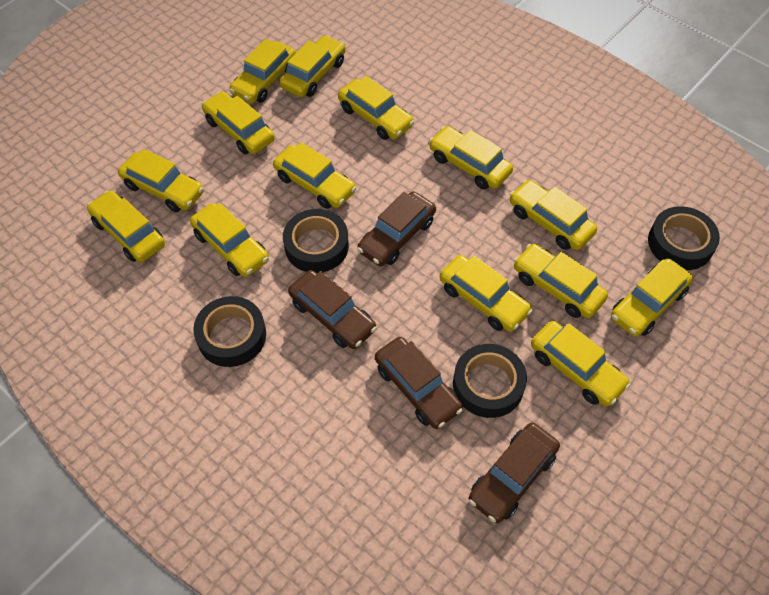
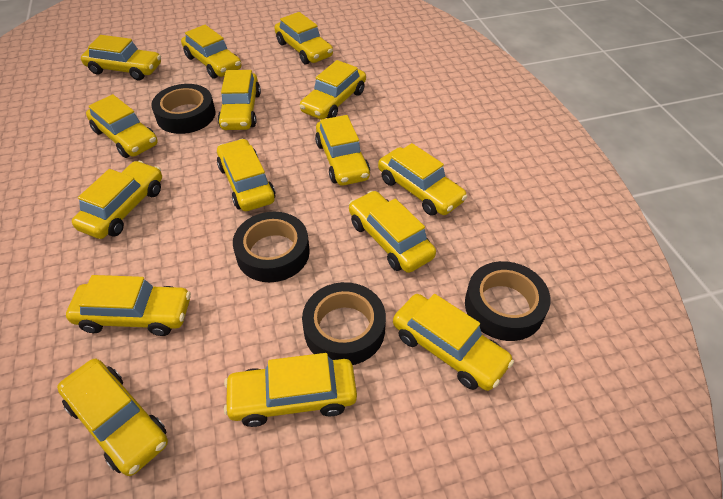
brown car: [288,270,377,349] [357,191,436,266] [375,337,463,429] [469,422,560,523] = 4 -> none = 0
yellow car: [87,190,165,262] [118,149,204,212] [190,203,269,277] [202,91,275,154] [229,39,296,103] [273,142,356,209] [280,35,346,97] [338,76,414,140] [429,126,513,189] [440,255,533,332] [509,180,597,250] [514,244,608,318] [531,321,631,406] [611,258,693,337] = 14 -> [57,359,168,476] [66,275,191,336] [72,161,162,239] [81,35,161,80] [86,94,158,158] [181,25,241,79] [217,138,275,211] [218,70,261,130] [224,353,357,427] [275,12,333,64] [300,60,366,120] [315,115,370,186] [349,191,436,273] [378,143,468,216] [393,294,514,391] = 15

